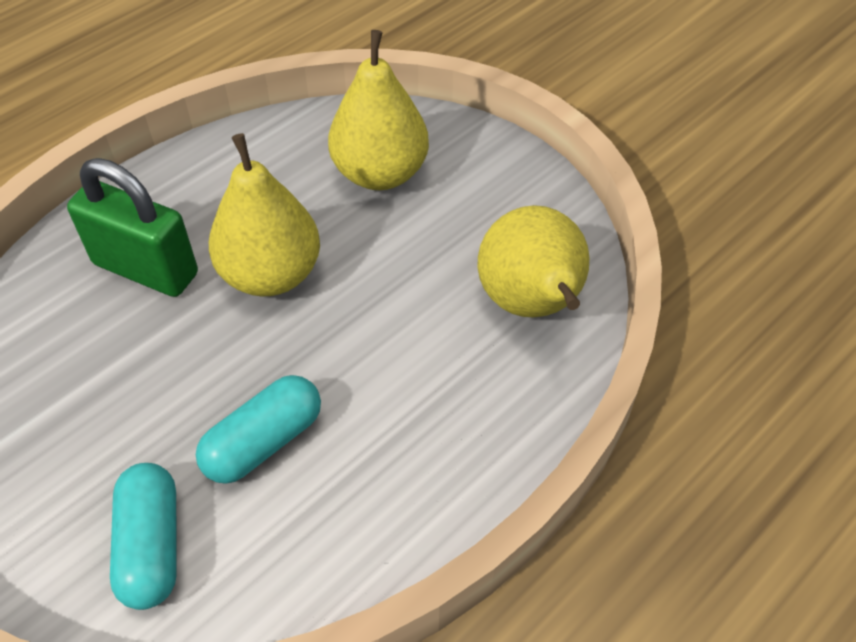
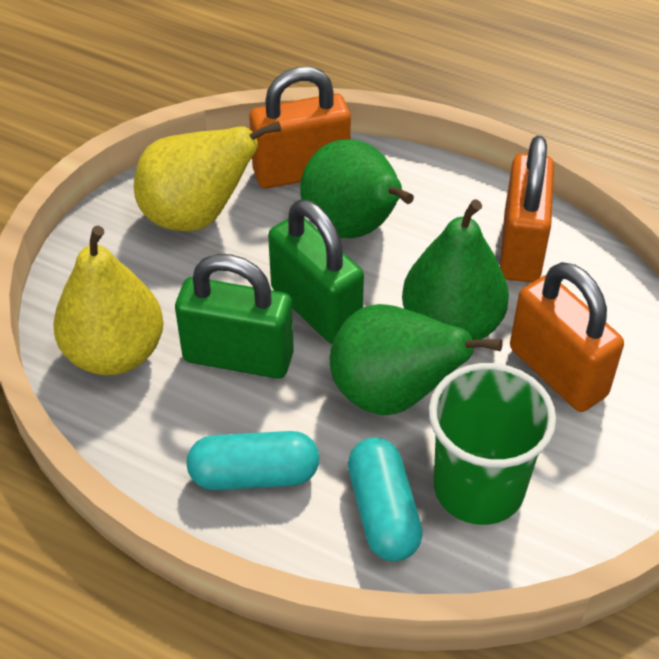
green cup: none = 0 -> [429,363,556,525] = 1
green padlock: [67,158,198,297] = 1 -> [175,254,294,379] [268,200,364,344] = 2
green pear: none = 0 -> [300,139,414,238] [330,304,503,415] [402,199,509,340] = 3
orange padlock: none = 0 -> [249,67,351,188] [500,136,554,283] [510,262,624,412] = 3
yellow pear: [209,133,320,296] [328,30,429,190] [478,205,589,318] = 3 -> [53,226,164,375] [134,121,281,231] = 2

